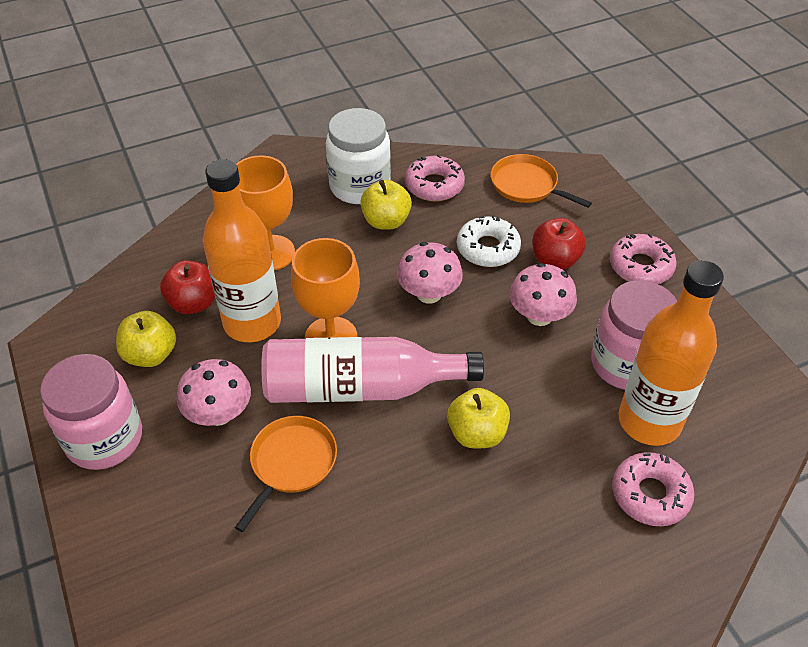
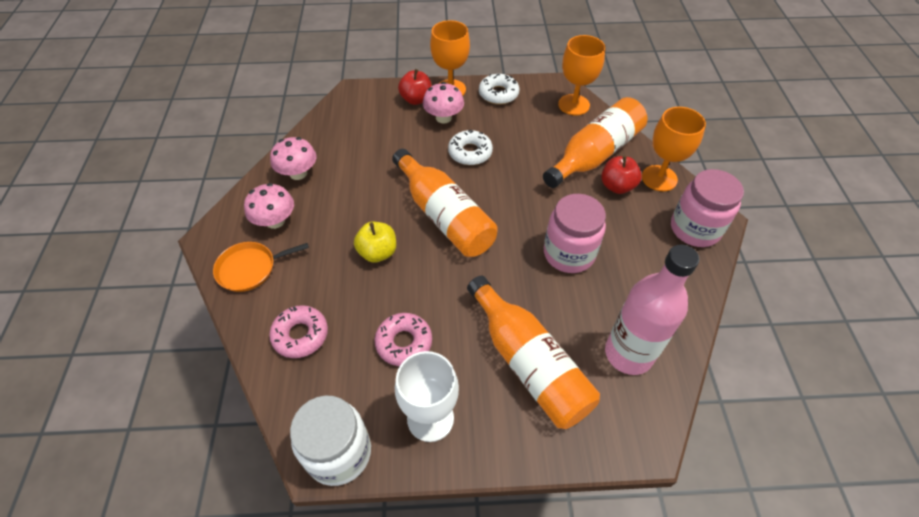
orange bottle: [203,159,281,342] [619,260,724,446] = 2 -> [392,149,498,257] [467,276,600,429] [543,97,648,188] = 3
orange goblet: [236,155,295,270] [291,238,360,339] = 2 -> [430,20,470,96] [558,35,605,116] [642,107,706,192] = 3
orange pan: [235,416,337,532] [491,154,592,208] = 2 -> [213,242,309,292] = 1
pink donut: [405,154,465,201] [610,233,677,284] [612,452,695,526] = 3 -> [269,305,328,358] [375,313,432,366] = 2
white donut: [457,216,521,267] = 1 -> [448,130,493,165] [479,74,519,104] = 2
white goblet: none = 0 -> [395,351,459,442] = 1
yellow apple: [116,311,176,367] [360,180,412,230] [447,388,510,448] = 3 -> [354,222,396,263] = 1

